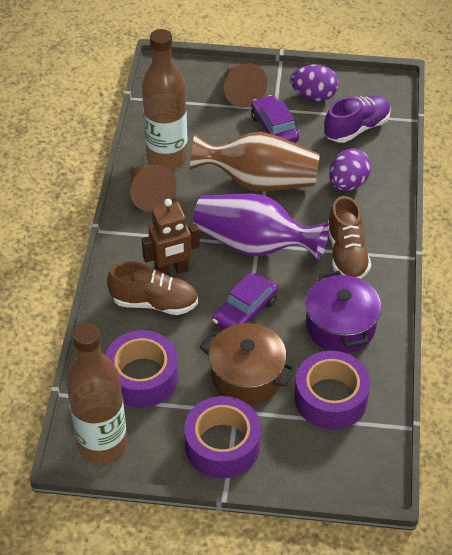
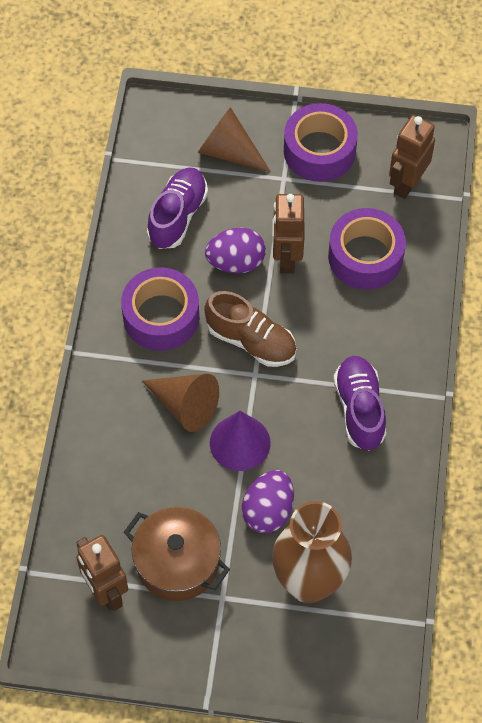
brown bottle: [66,323,127,465] [142,29,188,170] = 2 -> none = 0
brown robot: [142,199,200,276] = 1 -> [76,535,128,611] [272,194,304,274] [389,115,435,199] = 3
brown shoe: [107,261,198,315] [328,196,371,279] = 2 -> [204,291,296,367] = 1
purple car: [212,272,278,330] [251,95,299,143] = 2 -> none = 0
purple cone: none = 0 -> [210,411,270,471] = 1
purple pot: [306,271,381,353] = 1 -> none = 0
purple shoe: [324,95,391,143] = 1 -> [147,168,208,249] [333,356,386,451] = 2
purple vase: [193,194,329,260] = 1 -> none = 0

